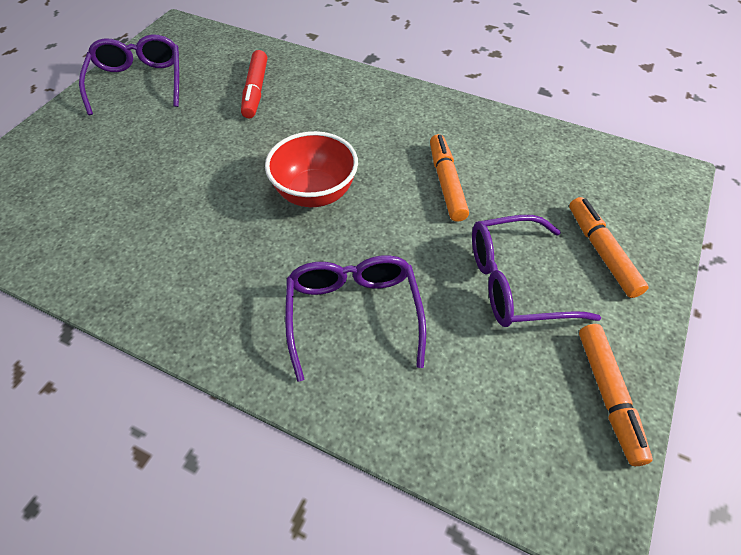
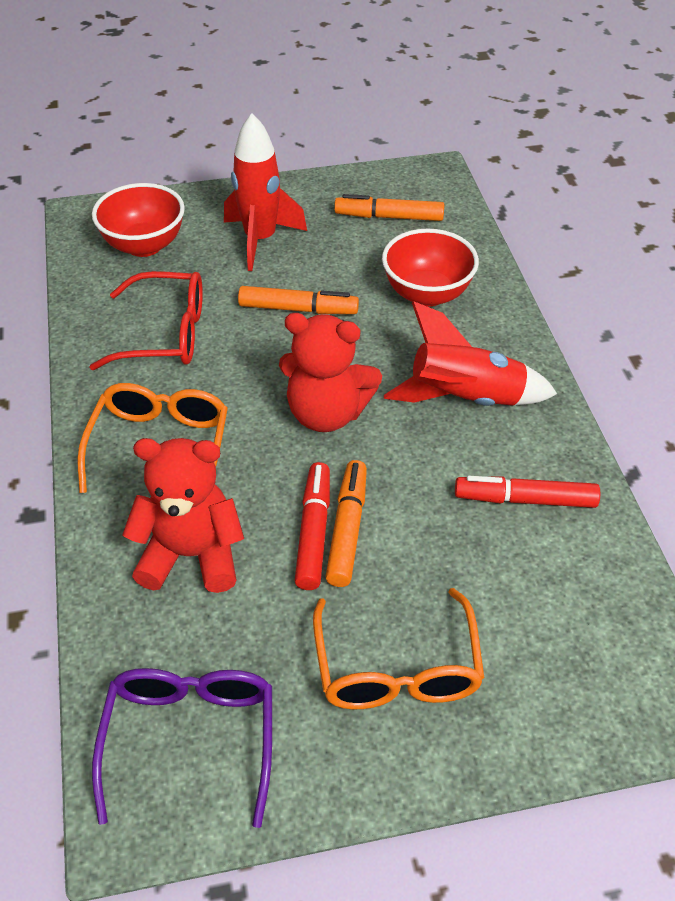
orange glasses: none = 0 -> [77,383,228,493] [313,588,484,709] = 2
purple glasses: [79,34,179,115] [285,255,426,382] [472,215,601,327] = 3 -> [92,668,272,828] = 1
red bowl: [265,131,358,207] = 1 -> [92,183,185,257] [382,228,479,307] = 2
red glasses: none = 0 -> [89,271,203,370] = 1
red marker: [241,50,267,119] = 1 -> [295,462,330,590] [455,476,600,508] = 2
red rocket: none = 0 -> [224,113,307,271] [384,301,557,406] = 2
red teddy bear: none = 0 -> [122,438,244,593] [279,313,382,432] = 2

